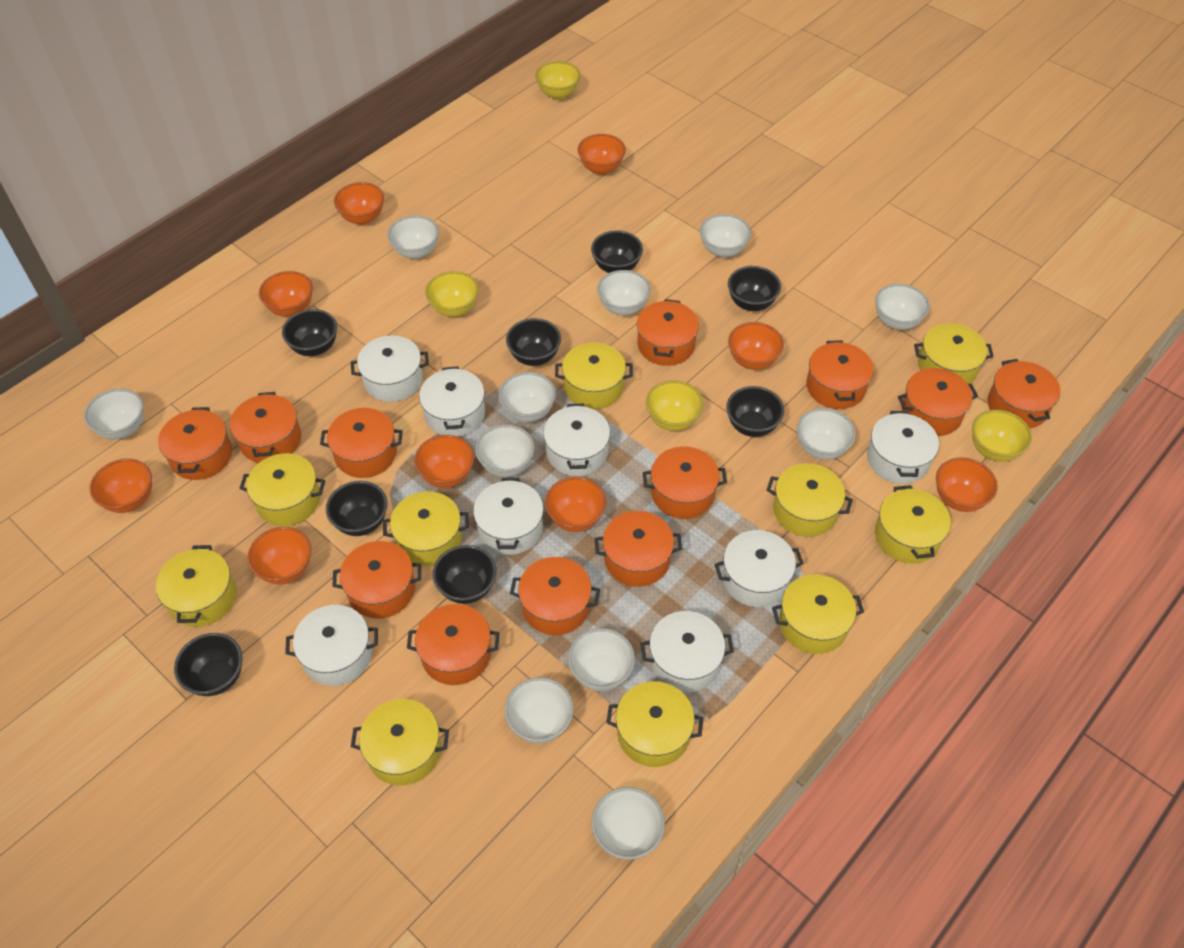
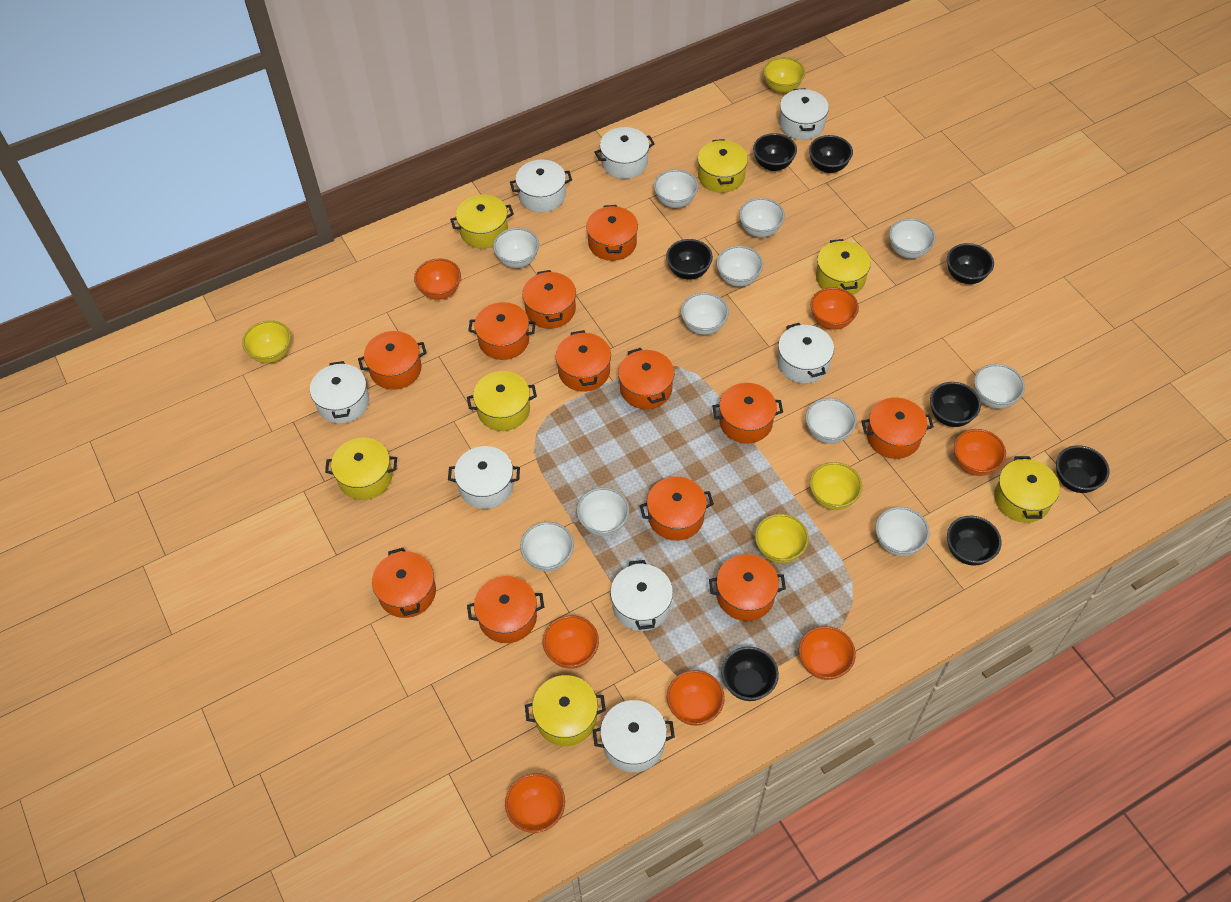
orange bowl: [90,459,152,513] [247,527,311,585] [259,271,313,317] [334,182,384,225] [414,435,474,488] [545,477,606,532] [578,134,626,175] [728,322,784,370] [936,457,998,512] = 9 -> [414,258,461,300] [505,773,565,833] [543,615,599,669] [667,670,725,726] [799,626,856,680] [811,287,859,330] [954,429,1006,476] = 7
yellow pot: [156,545,237,627] [239,453,325,526] [351,699,449,786] [383,492,469,566] [555,342,633,409] [606,681,703,767] [767,463,853,537] [772,574,864,654] [875,485,951,564] [914,323,994,384] = 10 -> [325,438,397,500] [450,195,514,249] [467,371,537,431] [525,675,606,746] [698,139,748,193] [816,239,871,295] [994,456,1060,523] = 7

